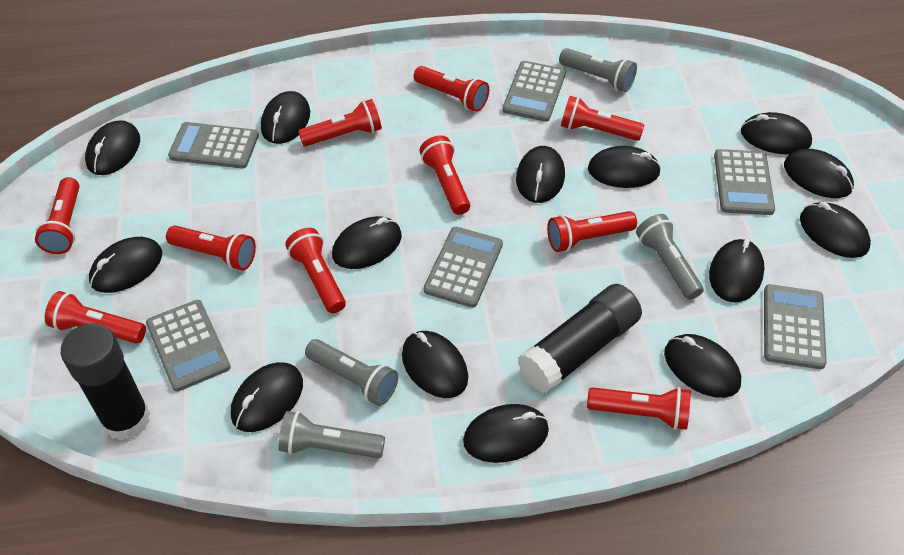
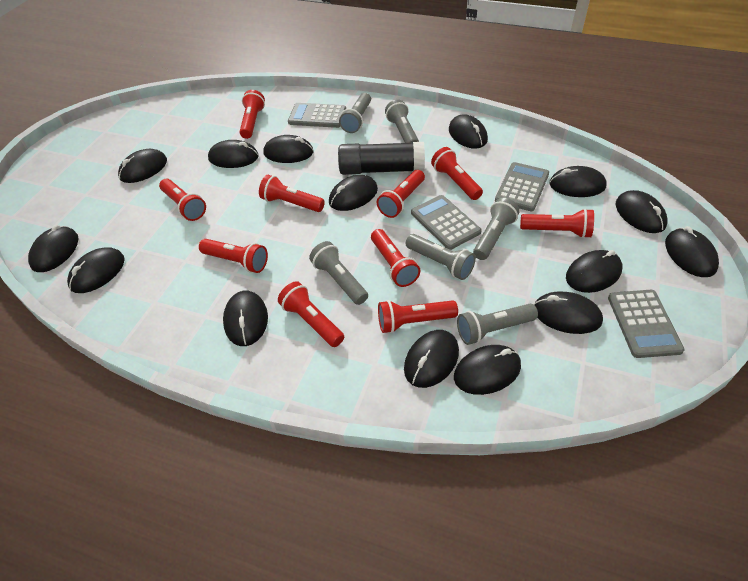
black glue stick: [61,324,151,441] [518,284,642,393] = 2 -> [338,142,425,175] = 1
black mouse: [85,120,140,175] [89,237,162,293] [231,362,303,432] [261,91,310,144] [332,216,402,269] [402,331,468,398] [463,404,549,463] [516,146,565,203] [588,146,661,188] [664,334,741,398] [709,239,765,303] [741,112,812,154] [784,149,854,198] [800,202,871,258] = 14 -> [28,225,79,272] [67,247,125,293] [118,149,167,183] [208,140,258,168] [223,291,268,346] [264,135,313,163] [329,175,378,211] [404,330,459,388] [449,114,488,149] [454,345,521,395] [533,292,603,334] [549,166,607,197] [566,250,623,293] [616,190,668,233] [665,226,719,277] = 15
grey calculator: [146,300,231,392] [168,122,259,169] [423,227,503,308] [502,61,566,122] [714,149,775,215] [764,284,827,369] = 6 -> [288,103,346,128] [411,195,482,250] [495,162,549,211] [608,290,685,358] = 4
grey flashlight: [278,411,385,458] [305,339,398,406] [559,48,637,92] [636,214,704,300] = 4 -> [309,241,368,305] [339,93,371,133] [385,100,419,143] [406,234,476,280] [457,304,538,345] [473,198,520,260] = 6

